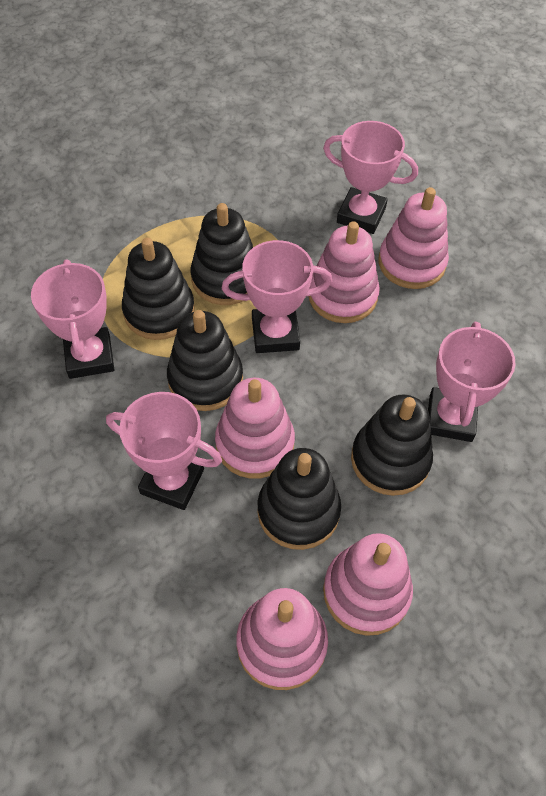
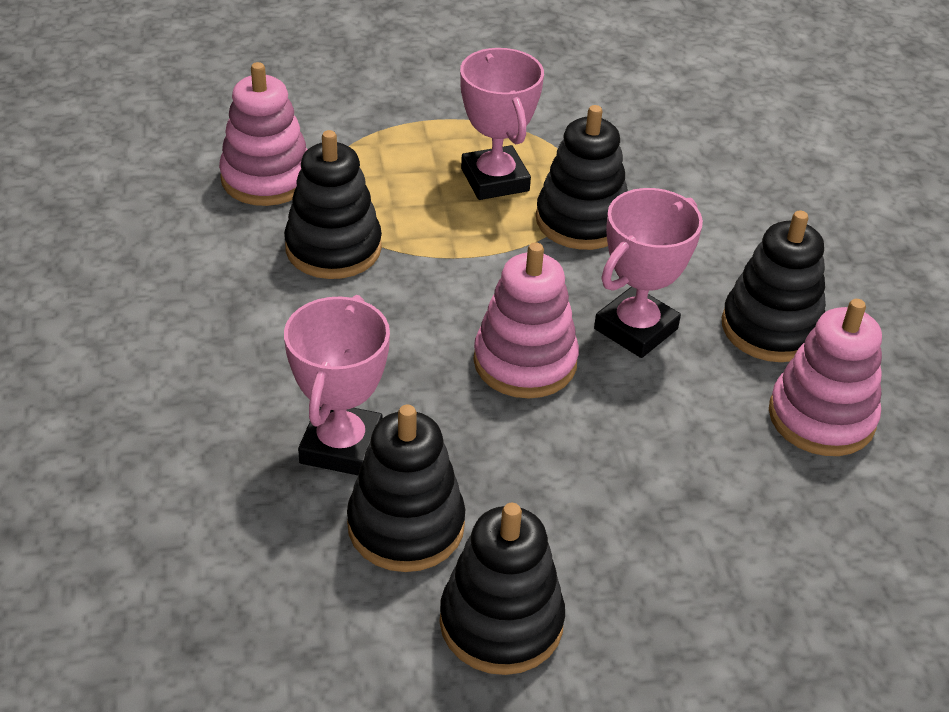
pink stacking toy: [215,378,295,479] [236,588,328,690] [309,221,380,323] [323,533,413,636] [378,187,449,289] = 5 -> [219,62,308,206] [473,242,579,399] [769,299,882,456] = 3
pink trophy: [31,259,115,379] [106,392,222,510] [222,240,332,353] [323,121,418,234] [428,322,516,442] = 5 -> [284,295,390,475] [460,48,544,200] [594,188,703,358] = 3

